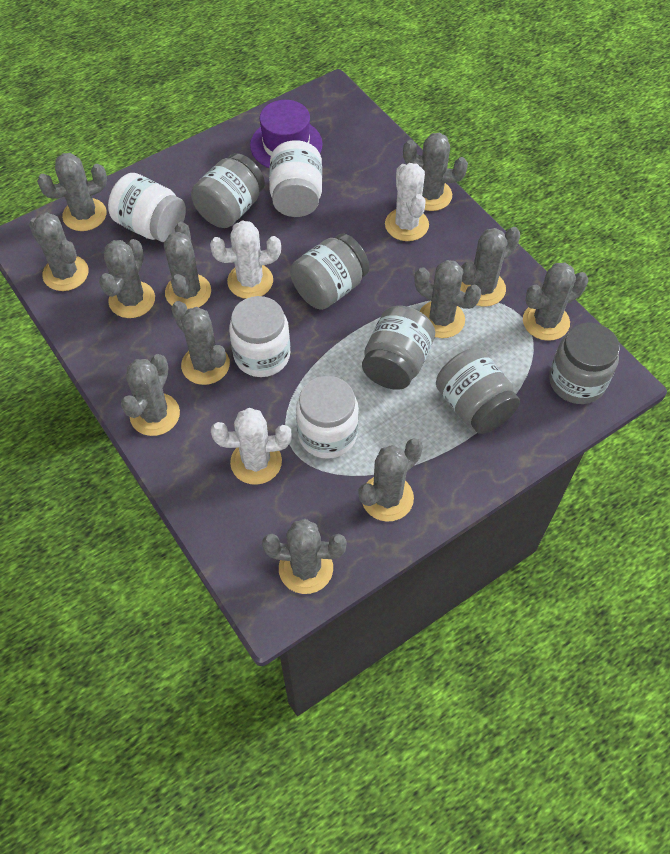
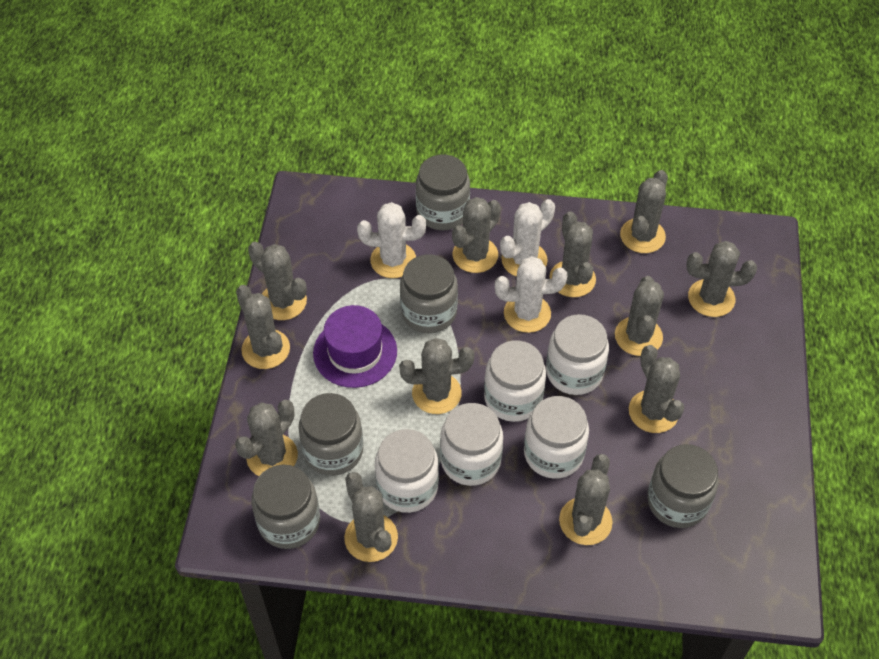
white jar: [108,173,186,242] [229,296,290,377] [269,140,322,217] [296,376,359,459] = 4 -> [375,429,439,513] [440,403,503,486] [484,340,546,422] [524,396,589,479] [546,314,609,395] = 5

